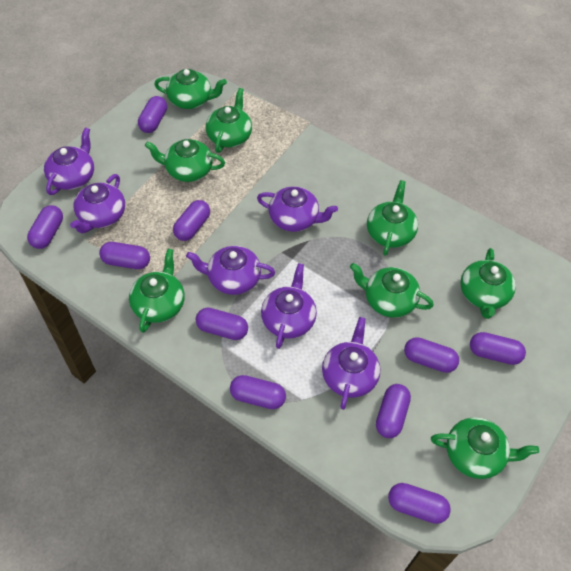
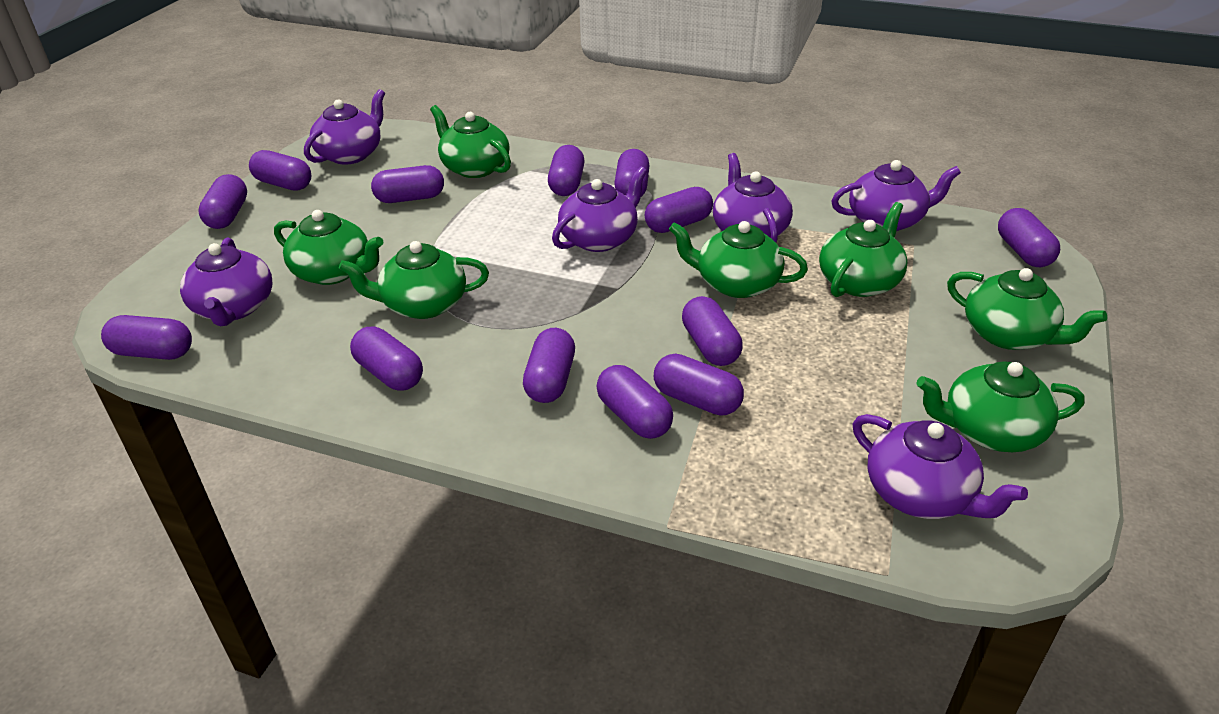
green teapot: [129,249,185,333] [145,139,225,182] [154,69,227,109] [206,88,252,153] [350,263,434,318] [367,180,418,256] [431,417,539,479] [460,248,516,319] = 8 -> [274,210,384,285] [339,241,489,319] [430,105,511,178] [669,221,808,298] [819,202,908,297] [916,361,1085,452] [947,268,1107,350] = 7
purple capsule: [27,205,63,249] [99,242,150,269] [138,96,167,133] [173,200,210,241] [196,308,248,340] [230,375,286,409] [376,384,411,438] [388,483,451,524] [404,337,459,373] [470,332,526,365] = 10 -> [101,315,192,360] [198,174,247,229] [249,150,311,190] [350,326,423,391] [371,165,444,203] [523,328,575,403] [548,145,584,196] [596,365,673,439] [614,149,650,197] [645,187,713,233] [654,354,744,416] [682,296,743,366] [998,208,1060,267] = 13

